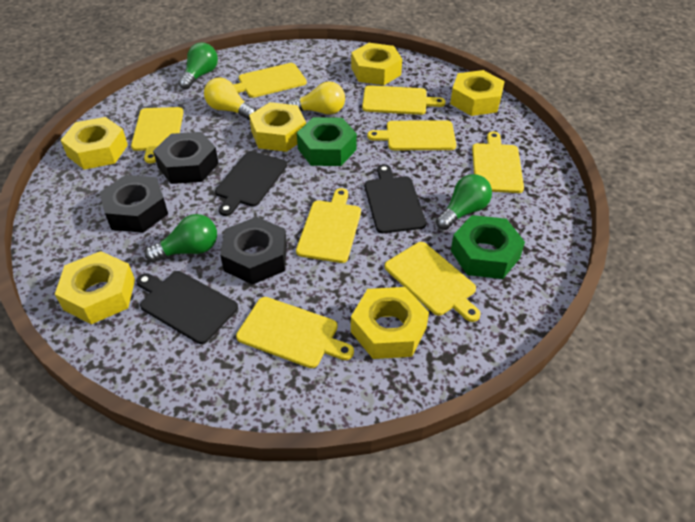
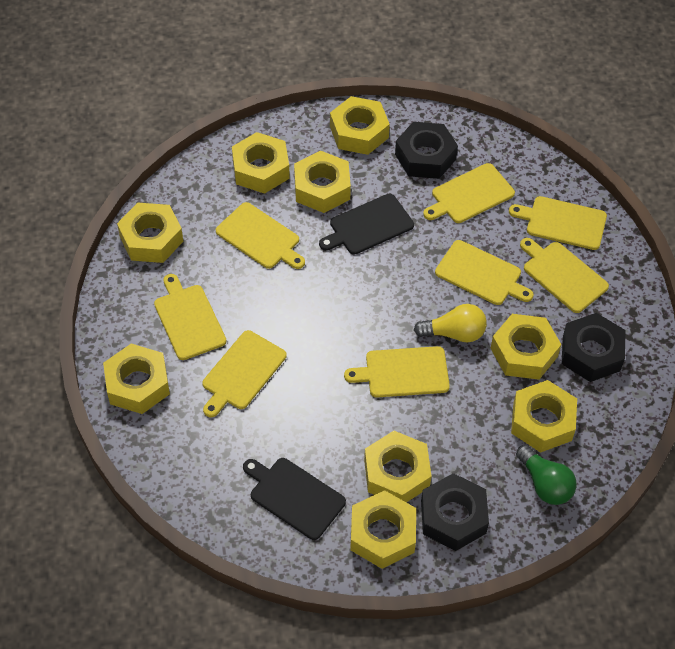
black cutting board: [136,271,238,344] [215,151,287,216] [365,164,426,233] = 3 -> [243,458,346,540] [319,194,414,255] = 2
green light bulb: [145,214,217,262] [178,42,218,89] [436,174,492,230] = 3 -> [516,445,577,505] = 1
green nut: [297,117,357,166] [451,215,525,279] = 2 -> none = 0
yellow light bulb: [204,77,256,120] [287,82,345,115] = 2 -> [414,304,487,343] = 1
yellow nut: [55,251,135,324] [61,117,128,170] [249,102,306,152] [351,43,402,85] [351,287,429,359] [450,70,505,116] = 6 -> [103,344,170,414] [117,203,183,263] [232,132,290,194] [294,150,351,213] [330,96,390,155] [350,490,416,569] [364,431,431,503] [491,314,561,380] [511,380,577,453] = 9

